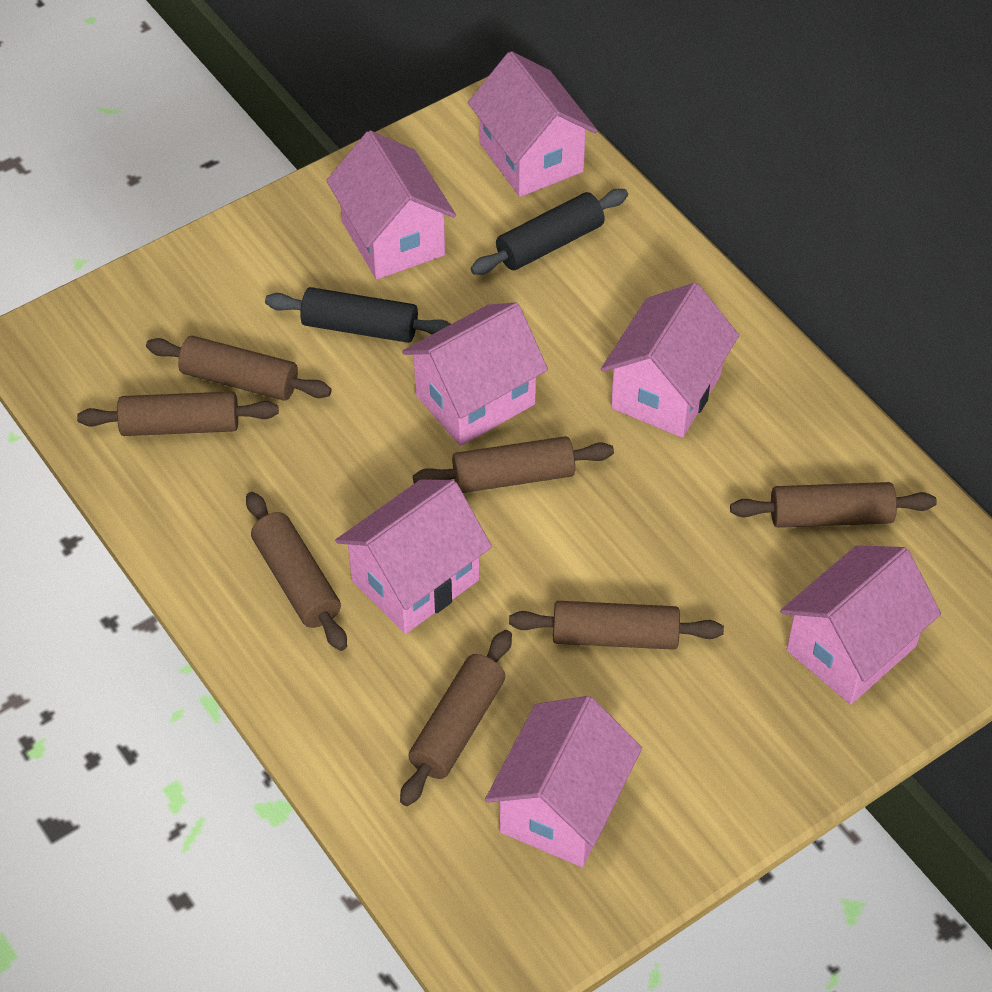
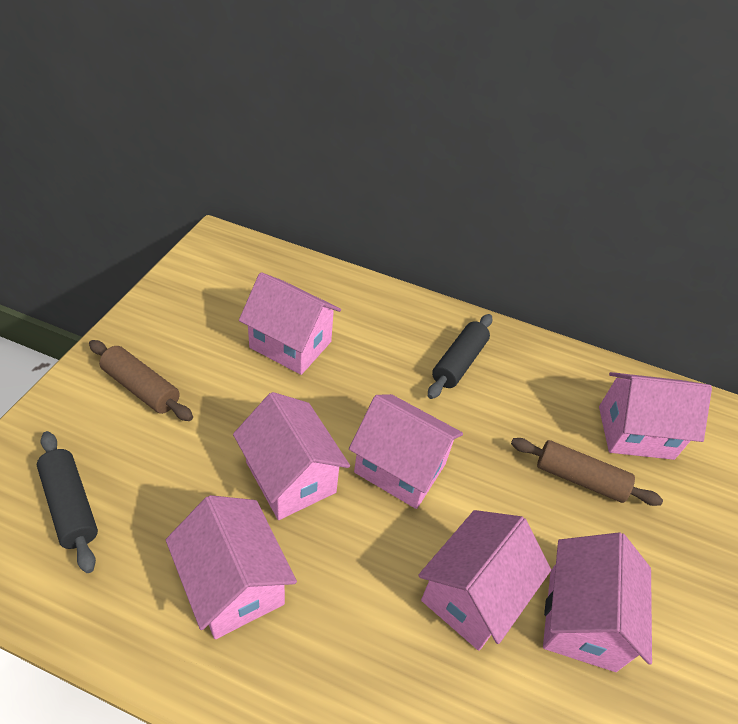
brown rolling pin: [77,391,279,436] [146,336,332,401] [246,492,347,651] [400,630,512,806] [413,436,614,493] [509,601,724,650] [730,482,937,528] = 7 -> [89,340,193,421] [511,438,663,506] = 2

